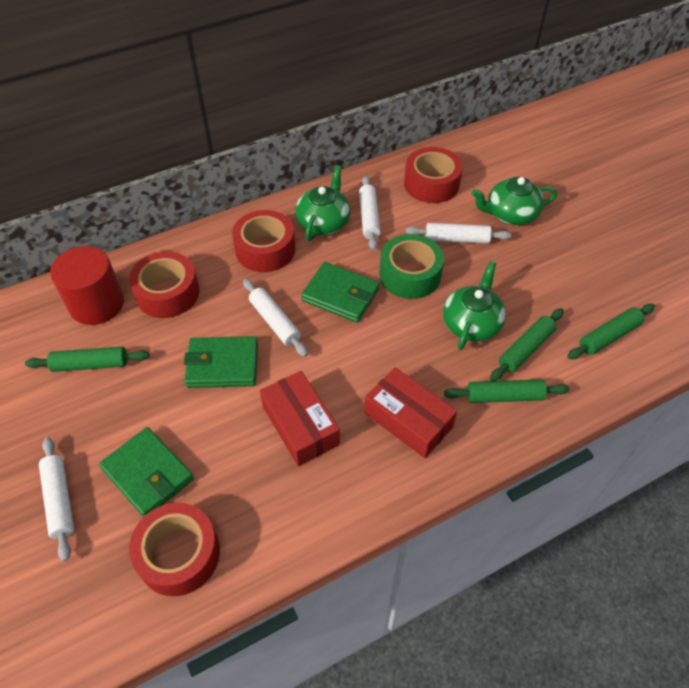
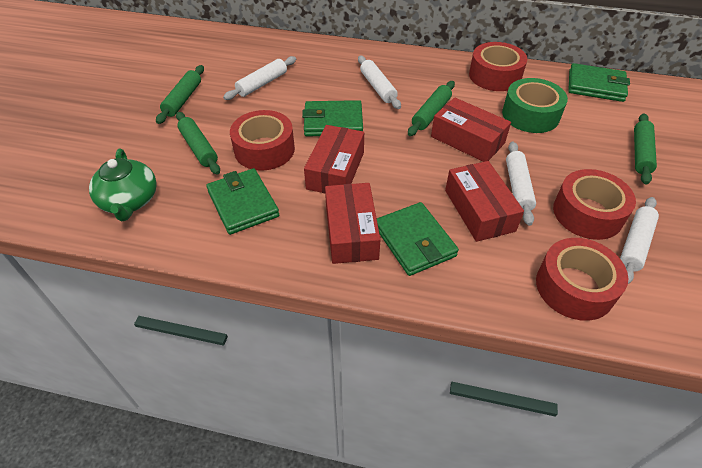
green teapot: [295,165,351,241] [443,262,506,350] [472,177,557,225] = 3 -> [89,149,157,221] = 1
green wallet: [99,427,194,517] [184,336,258,388] [301,262,380,323] = 3 -> [206,168,279,235] [302,100,363,136] [377,202,459,276] [568,63,630,102] = 4
red box: [260,371,340,466] [364,367,457,458] = 2 -> [304,125,364,193] [325,183,381,264] [431,97,511,162] [445,161,524,242] = 4
red cylinder: [50,246,124,325] = 1 -> none = 0

